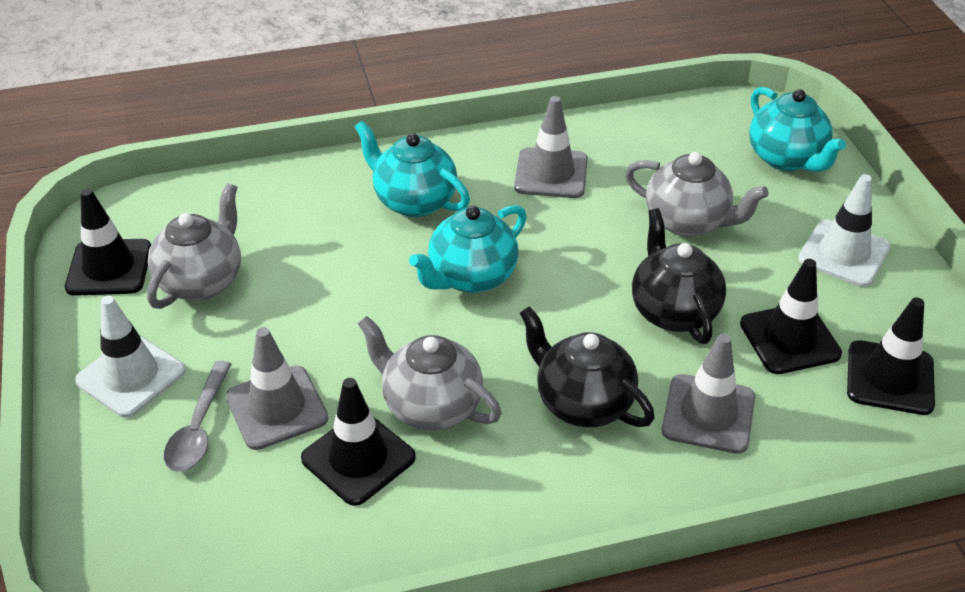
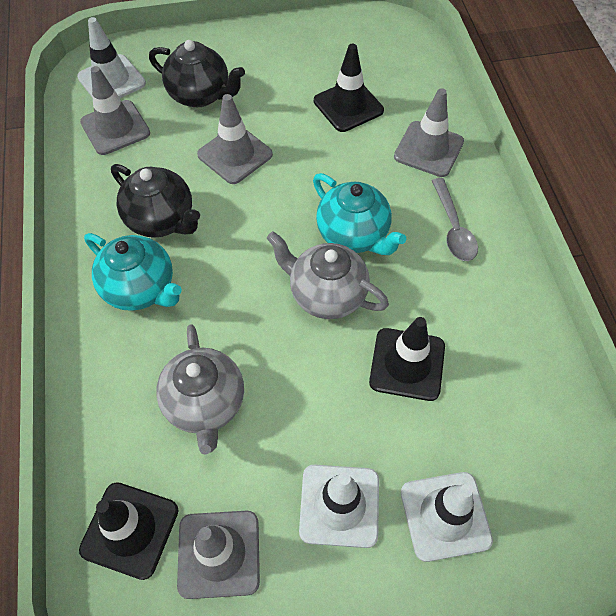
black traffic cone: [65,188,151,296] [301,378,416,506] [740,259,842,374] [847,298,935,415] = 4 -> [79,482,178,580] [314,44,384,132] [369,317,445,401] = 3
grey teapot: [147,183,241,309] [358,316,501,431] [625,152,769,237] = 3 -> [156,324,244,455] [267,231,389,319] = 2
grey traffic cone: [226,327,328,450] [514,96,588,198] [662,333,755,454] = 3 -> [80,66,150,155] [177,511,260,599] [197,94,273,184] [394,88,464,177] = 4
turquoise teapot: [355,121,470,217] [409,205,527,293] [749,87,846,172] = 3 -> [84,233,182,311] [313,173,406,255] = 2
white traffic cone: [75,296,185,418] [798,174,890,287] = 2 -> [77,17,146,98] [299,464,379,548] [401,472,493,562] = 3

